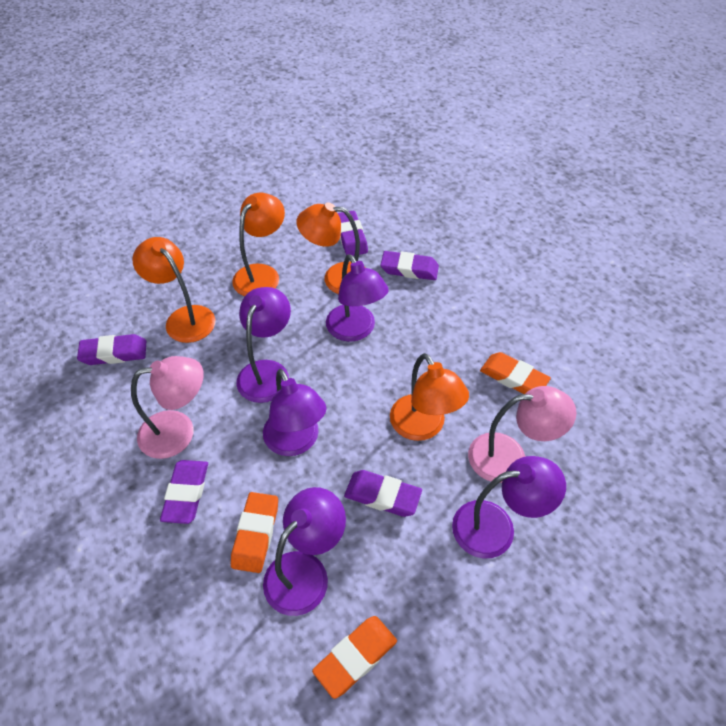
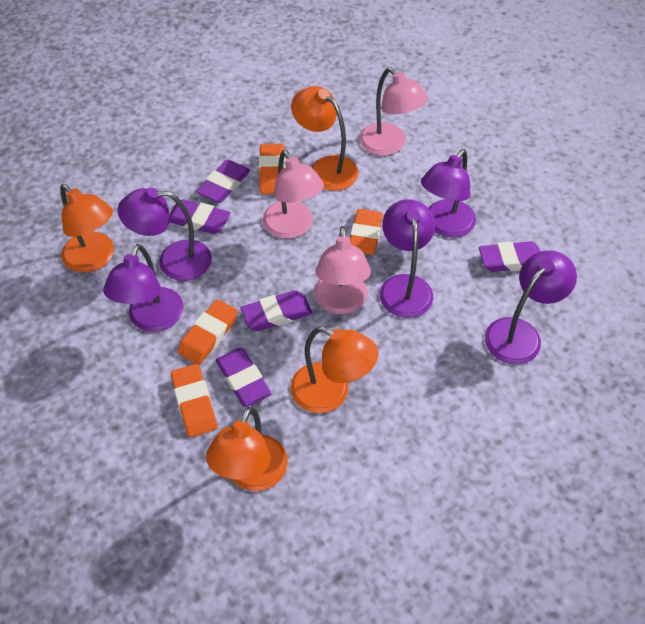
orange eraser: [231,492,278,573] [312,616,397,699] [480,352,551,394] = 3 -> [171,364,217,437] [178,299,238,365] [259,143,285,195] [350,209,383,255] = 4
pink lamp: [131,356,204,459] [468,386,577,483] = 2 -> [263,150,324,239] [314,226,371,314] [359,68,428,156] = 3

